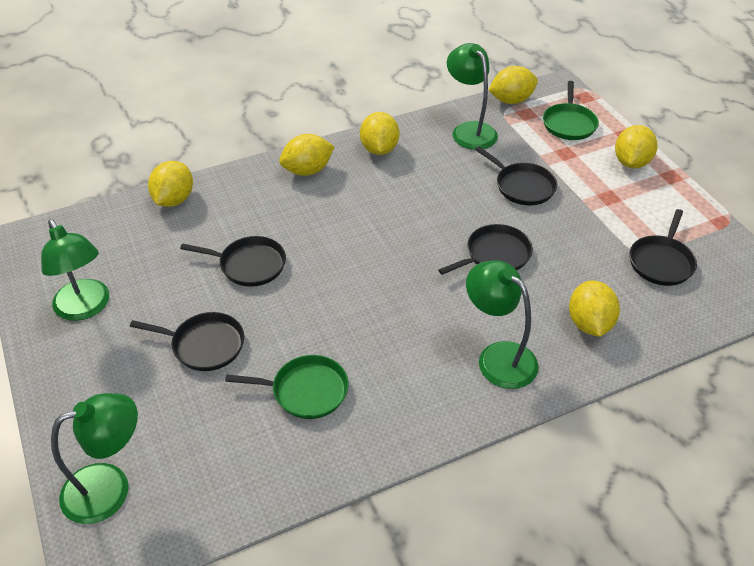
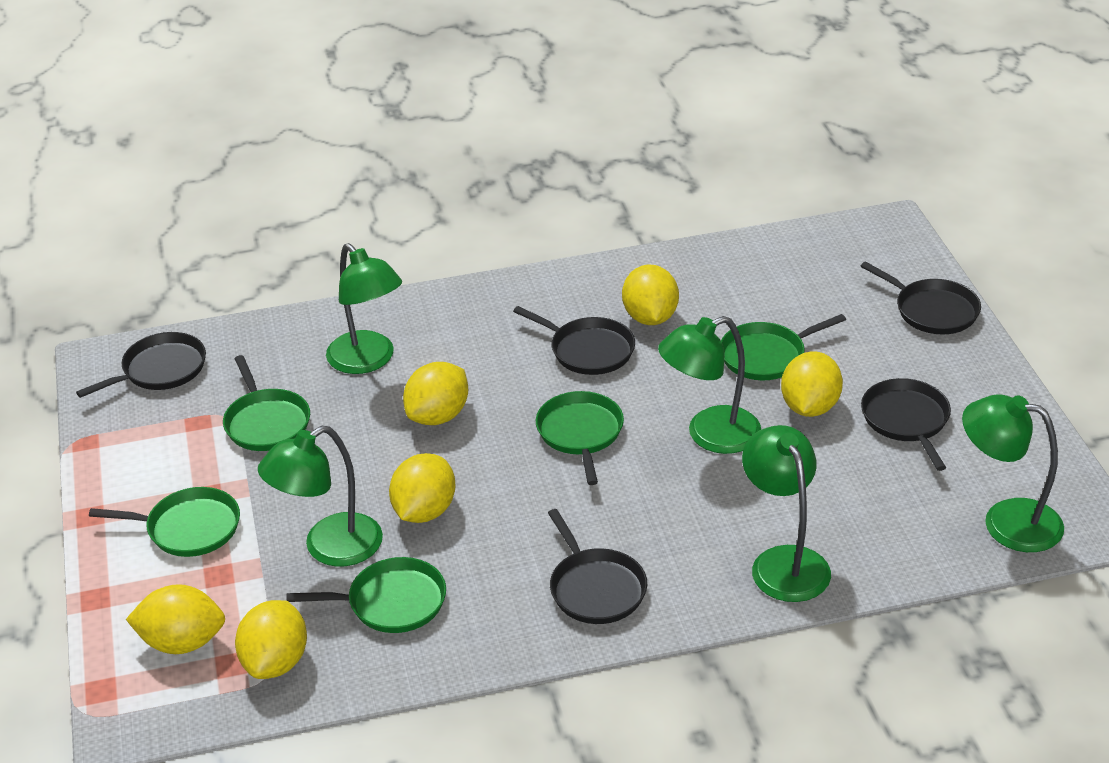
green lamp: [41,219,109,321] [51,393,138,524] [447,43,498,150] [466,261,539,389] = 4 -> [258,426,383,567] [326,243,402,374] [658,316,761,454] [742,425,831,602] [962,394,1064,552] = 5
green pan: [225,355,349,419] [543,81,599,140] = 2 -> [89,487,240,557] [223,355,310,451] [287,557,446,633] [536,391,624,485] [721,314,846,380] = 5

